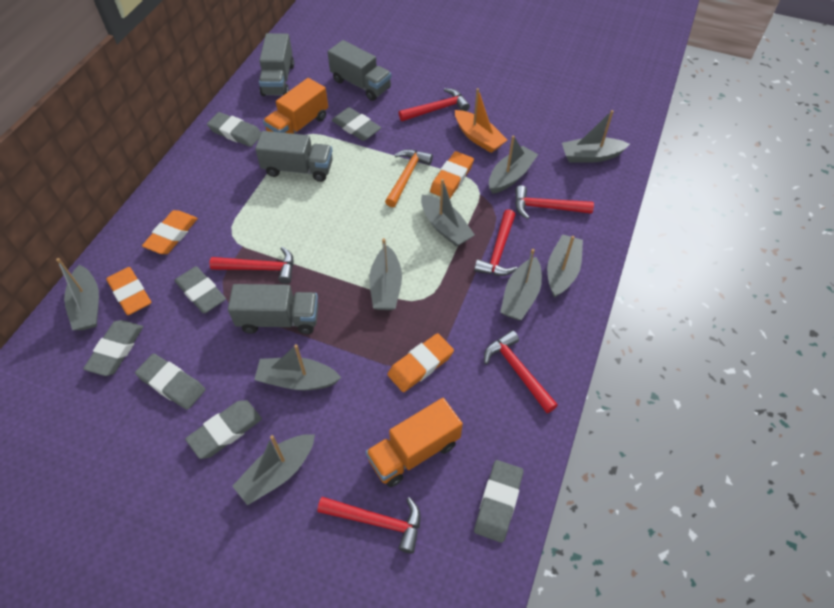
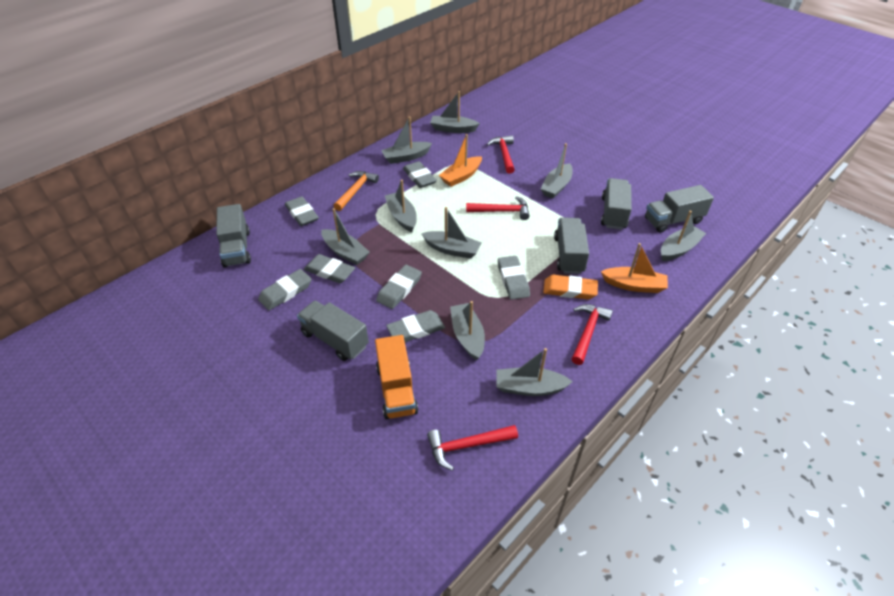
grey truck: [228,284,318,334] [255,131,333,182] [259,33,294,96] [328,40,391,101] = 4 -> [216,204,251,268] [297,300,369,361] [554,217,589,274] [601,178,632,230] [645,185,714,233] = 5
orange boat: [455,88,507,153] = 1 -> [439,134,482,187] [601,243,668,293] = 2
orange eraser: [106,267,151,315] [142,210,198,254] [387,333,454,392] [430,151,474,198] = 4 -> [543,275,598,300] = 1
orange truck: [263,78,328,134] [366,398,463,487] = 2 -> [375,335,418,419] = 1
red hammer: [210,247,294,284] [317,497,421,553] [399,88,470,121] [474,209,517,276] [484,330,558,413] [515,185,594,219] = 6 -> [427,425,518,471] [466,196,530,220] [487,135,515,174] [572,304,613,365] = 4

